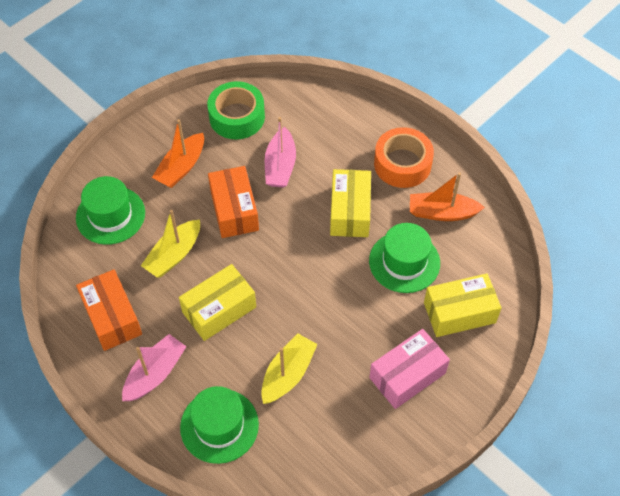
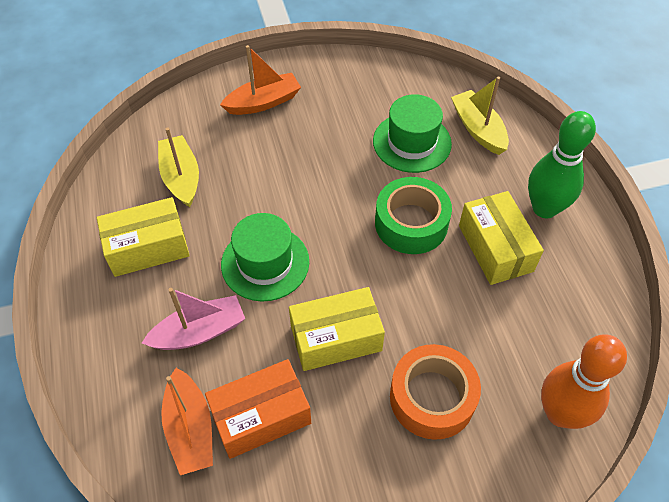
green bowling pin: none = 0 -> [528,111,596,218] = 1
green hat: [76,176,145,245] [180,386,259,464] [369,223,440,293] = 3 -> [221,213,309,301] [373,94,452,173] = 2
orange bowling pin: none = 0 -> [541,334,627,429] = 1
orange box: [76,269,142,351] [208,166,259,238] = 2 -> [205,359,311,459] = 1
pink boat: [122,334,187,401] [265,117,296,188] = 2 -> [142,288,245,350] = 1
pink box: [369,329,450,409] = 1 -> none = 0

